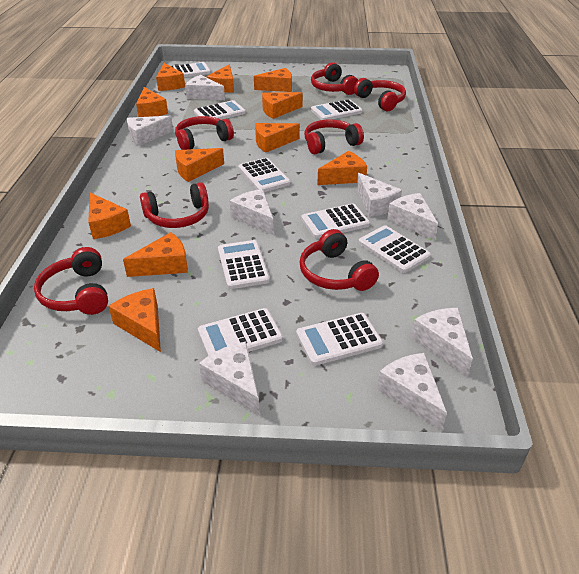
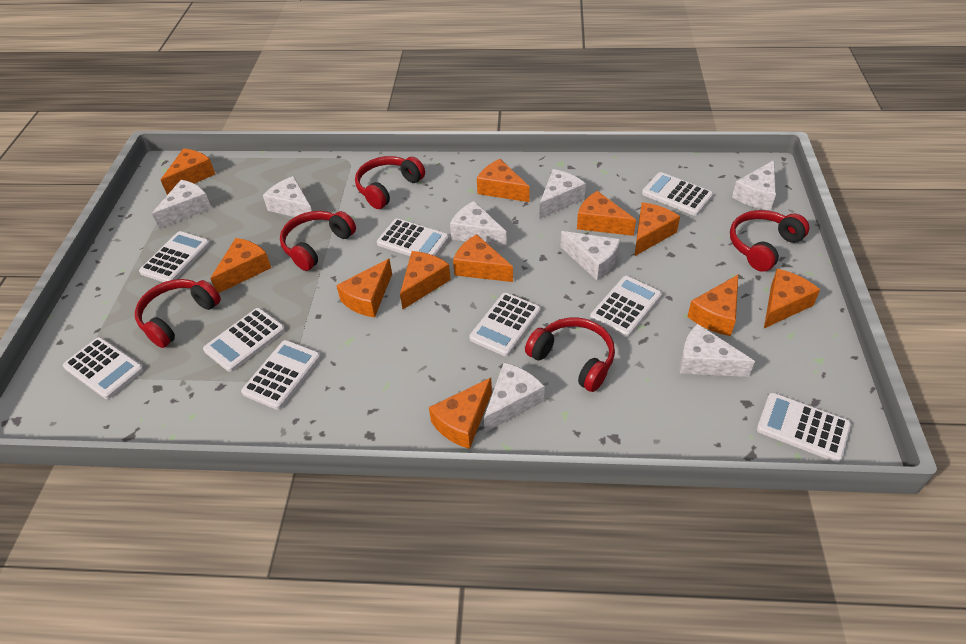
red headphones: [34,247,108,315] [140,182,209,228] [175,116,234,150] [300,229,379,291] [304,120,364,154] [311,62,358,95] [354,78,406,111] = 7 -> [135,279,221,348] [280,211,356,271] [355,156,425,209] [525,317,615,392] [730,210,809,272] = 5

